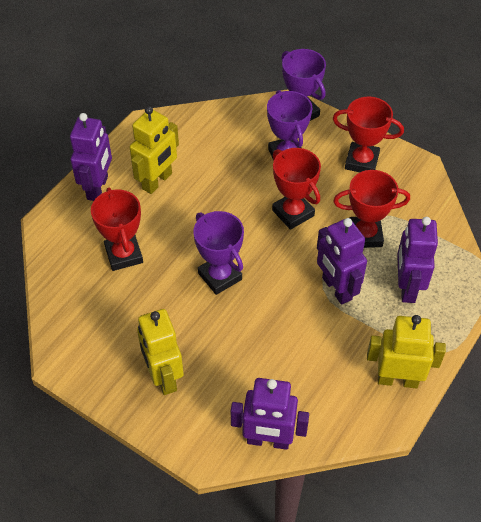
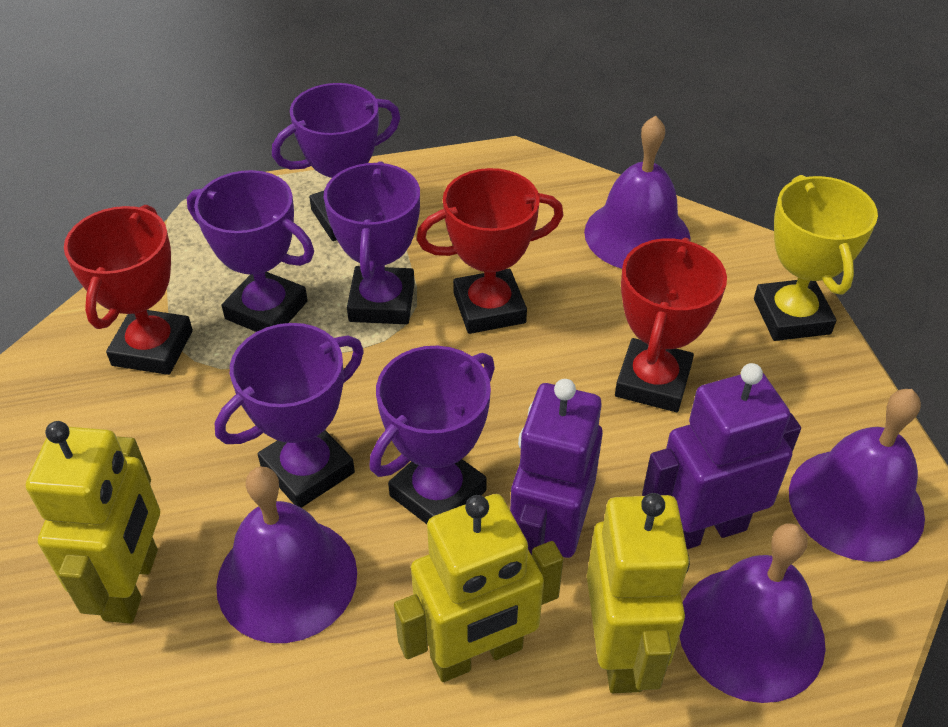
purple bell: none = 0 -> [216,467,357,643] [584,116,691,268] [679,523,826,703] [789,389,925,562] = 4
purple robot: [70,113,112,201] [231,378,309,450] [317,218,367,305] [397,217,438,303] = 4 -> [510,379,603,558] [642,363,801,549] = 2
purple trophy: [193,211,244,295] [267,90,312,161] [282,49,326,121] = 3 -> [187,170,314,332] [215,323,364,508] [272,83,401,241] [324,161,420,324] [369,346,495,524] = 5
red trophy: [91,188,143,271] [272,148,321,230] [333,97,404,172] [333,170,410,248] = 4 -> [64,205,193,375] [416,168,563,334] [615,238,727,412] = 3
yellow trophy: none = 0 -> [754,175,878,341] = 1

